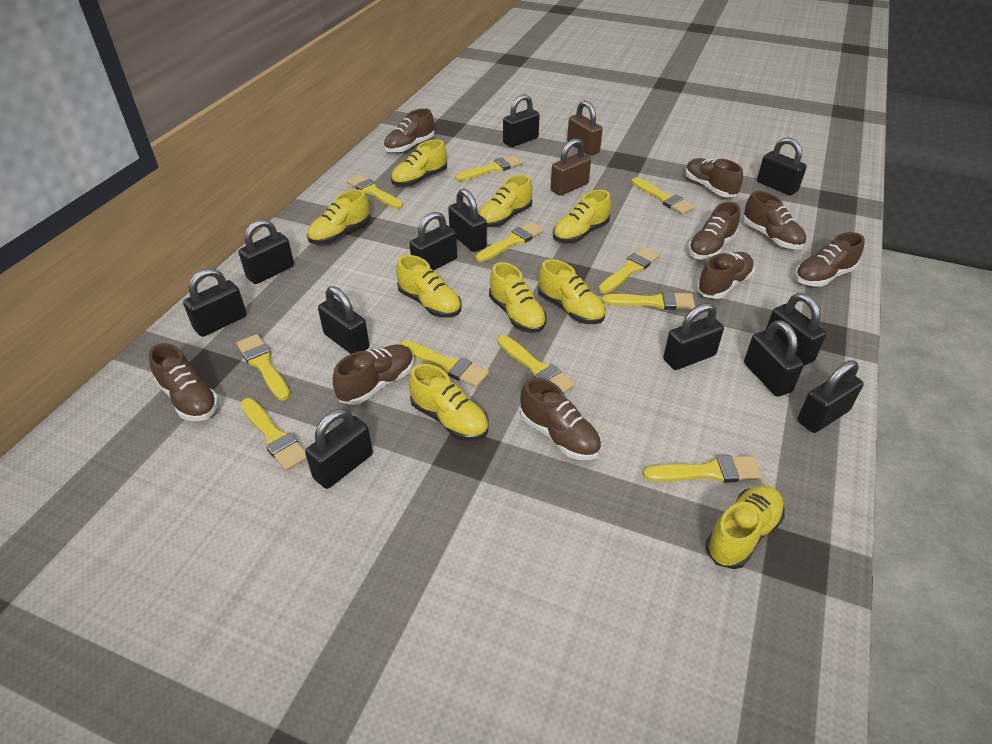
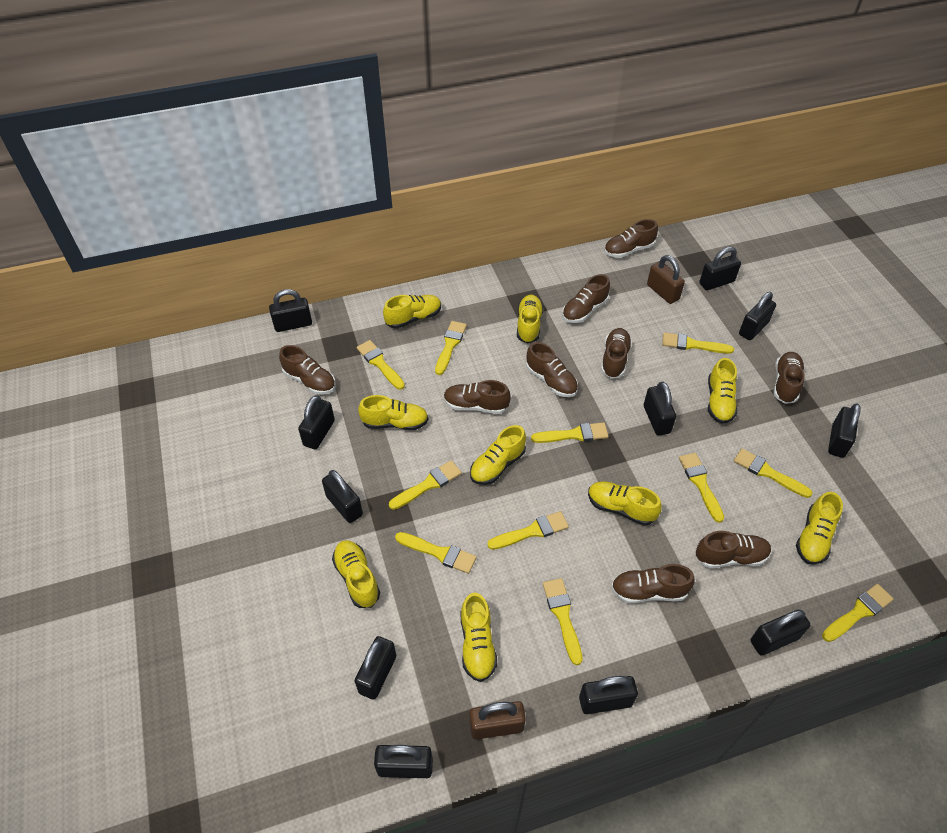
black padlock: [183,268,247,337] [239,219,294,284] [305,409,373,489] [318,286,370,354] [410,212,457,270] [448,189,487,252] [503,94,540,147] [663,303,724,370] [744,320,804,397] [757,137,807,195] [766,293,826,366] [797,360,864,433] = 12 -> [269,289,312,332] [298,395,335,449] [322,470,363,523] [355,636,396,700] [374,745,433,778] [579,676,638,714] [644,382,676,436] [699,247,741,290] [739,292,776,340] [751,610,810,655] [828,403,861,458] = 11

